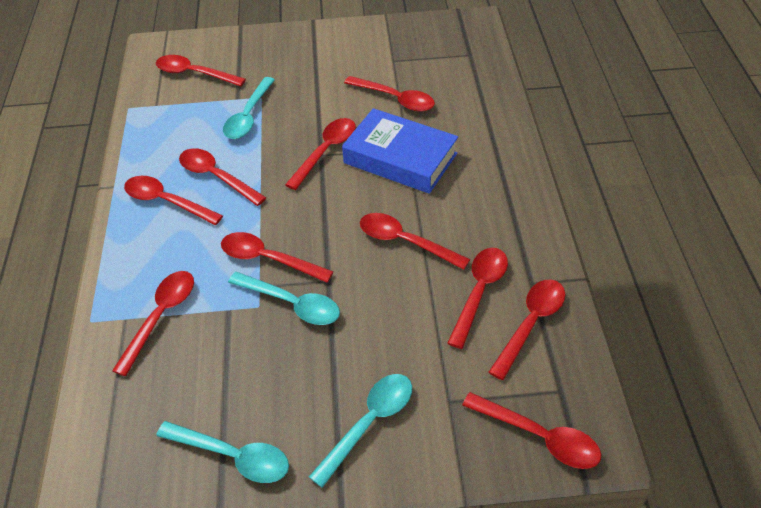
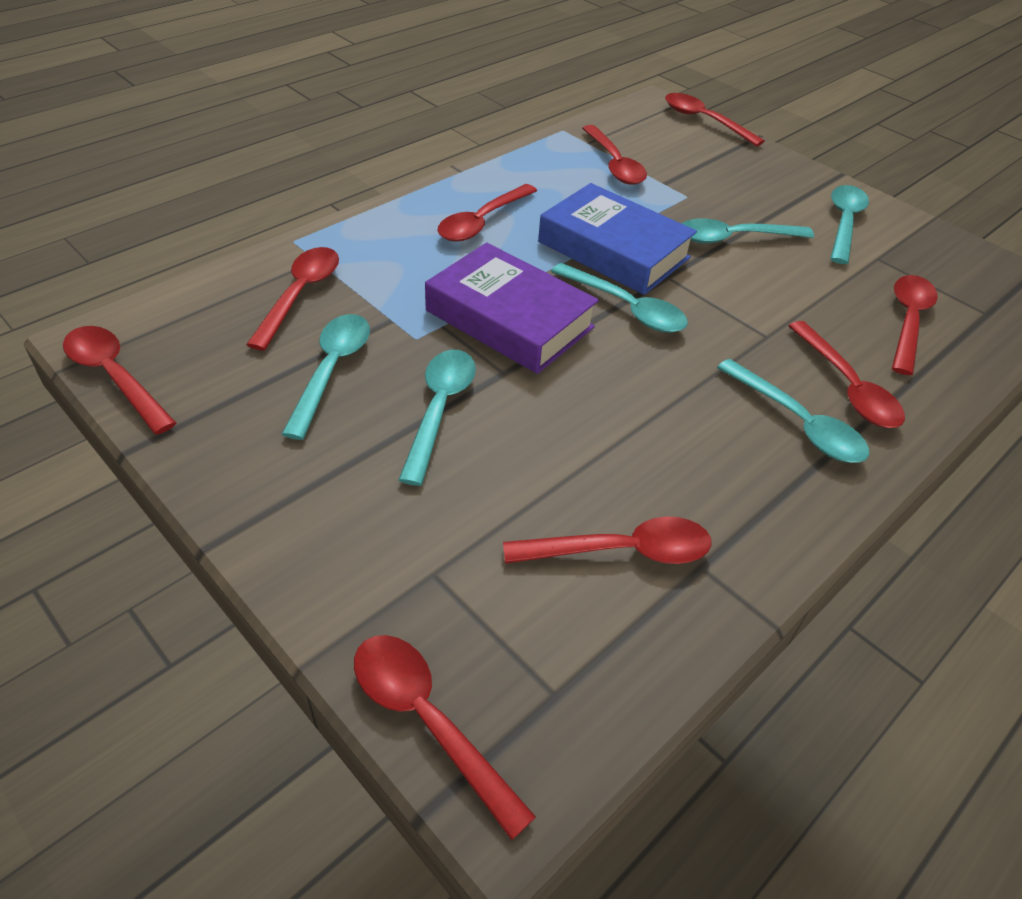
purple book: none = 0 -> [425,243,599,374] = 1
red spoon: [112,271,194,376] [124,176,223,225] [156,55,246,86] [179,148,266,206] [221,232,334,283] [285,118,356,190] [344,76,435,112] [360,213,470,270] [447,248,508,349] [462,392,601,469] [488,280,565,380] = 11 -> [63,326,176,435] [246,247,339,351] [354,635,536,840] [437,184,537,241] [503,516,712,564] [582,125,647,184] [665,93,765,147] [789,321,905,428] [892,275,938,375] = 9
turquoise spoon: [156,421,289,483] [223,77,275,139] [228,272,340,325] [309,374,412,488] = 4 -> [282,314,370,440] [399,350,476,486] [551,263,688,333] [682,218,814,244] [717,359,869,463] [830,185,869,264] = 6

